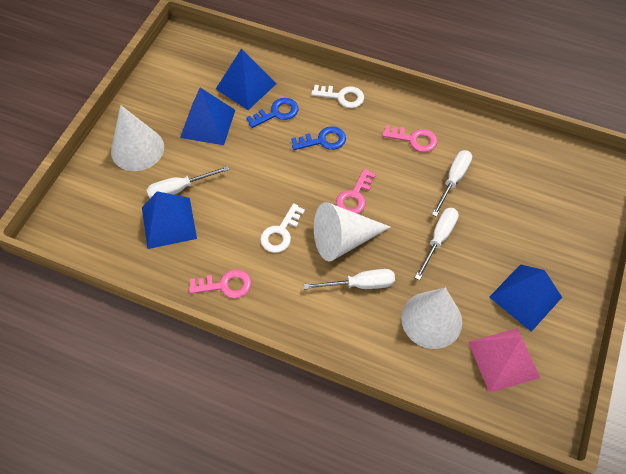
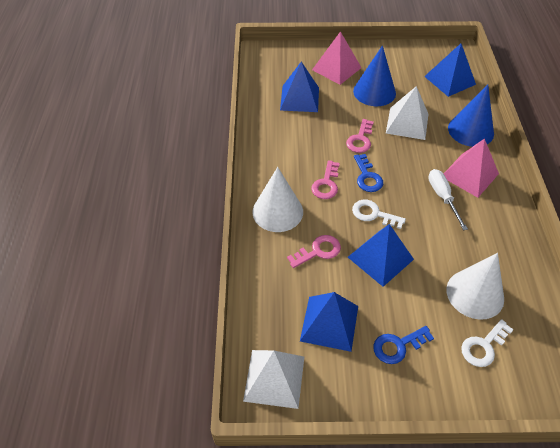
blue cone: none = 0 -> [353,45,396,106] [448,84,494,147] = 2
pink pyramid: [468,328,540,393] = 1 -> [312,31,362,85] [443,138,499,198] = 2
white cone: [111,105,164,171] [314,202,391,261] [401,288,462,349] = 3 -> [252,167,303,232] [446,253,504,320] = 2
white pyramid: none = 0 -> [243,350,304,409] [386,86,428,140] = 2
white screwdriver: [146,166,229,198] [304,269,395,289] [415,208,459,280] [432,150,472,217] = 4 -> [428,169,468,230] = 1

